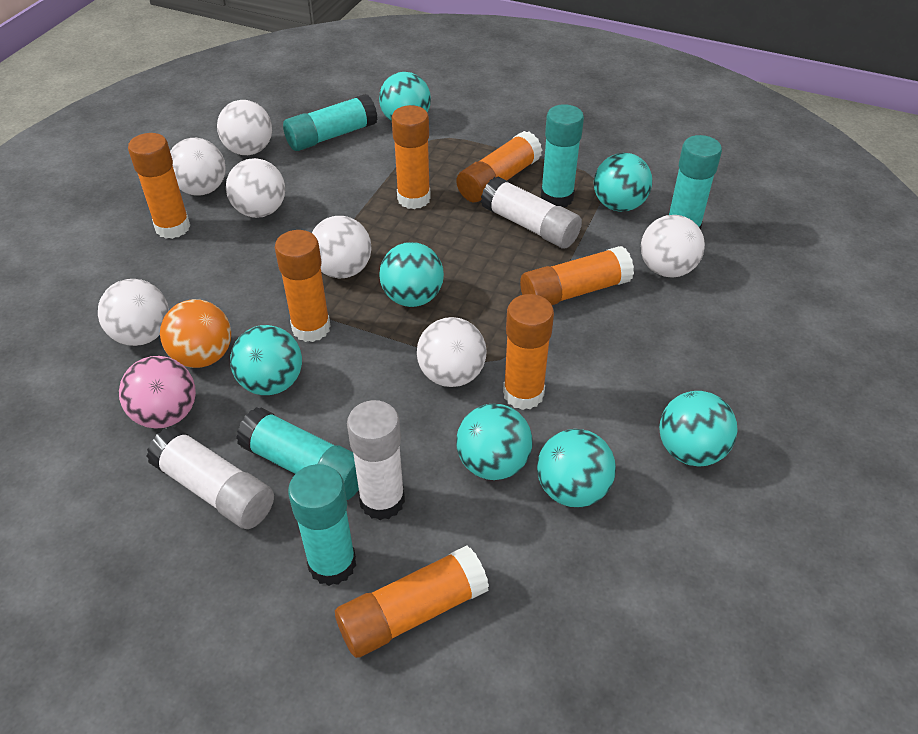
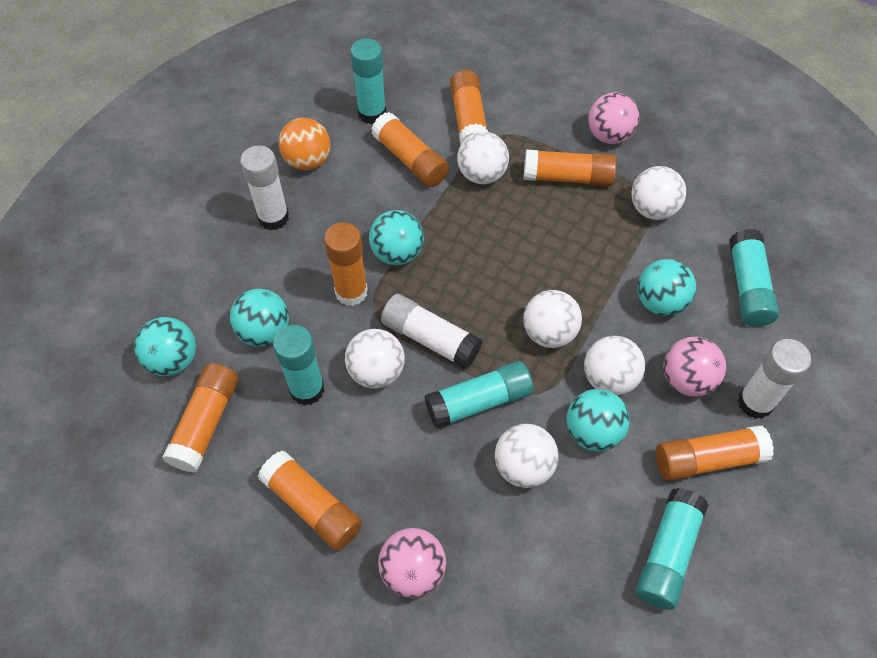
pink ball: [119,356,196,429] = 1 -> [378,528,446,598] [588,92,639,144] [664,337,726,397] = 3
turquoise ball: [230,325,302,395] [379,72,431,121] [379,242,444,307] [456,404,533,480] [537,429,616,507] [594,153,652,212] [659,391,737,466] = 7 -> [134,317,196,376] [230,289,289,347] [369,210,424,265] [566,389,630,451] [638,259,696,316] = 5
white ball: [98,279,169,346] [170,138,226,196] [217,100,272,155] [226,158,285,218] [312,216,372,278] [417,317,487,387] [641,215,705,277] = 7 -> [345,329,405,388] [457,132,509,184] [495,424,559,488] [523,290,582,348] [584,336,645,395] [632,166,686,220] = 6

